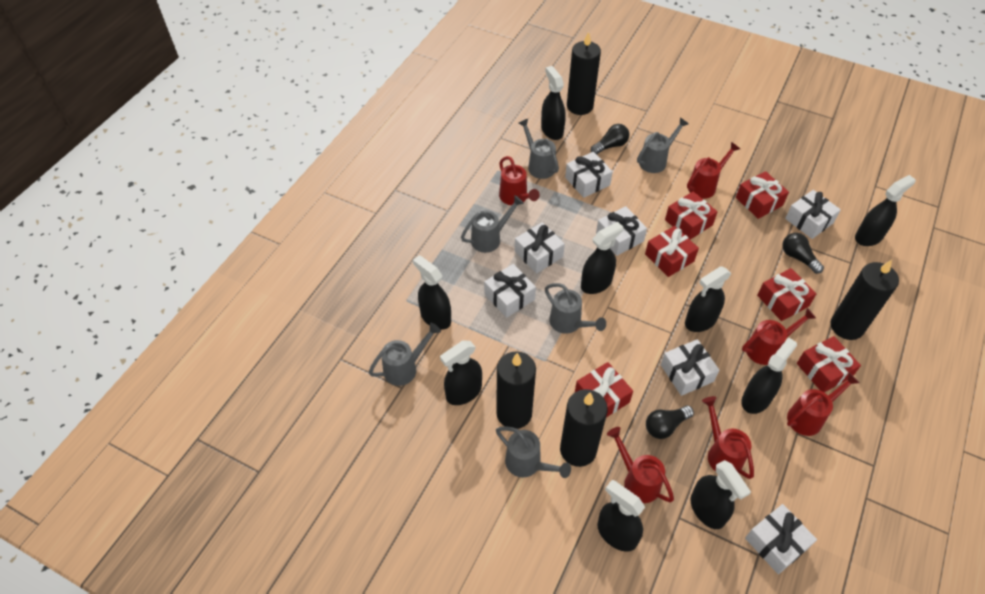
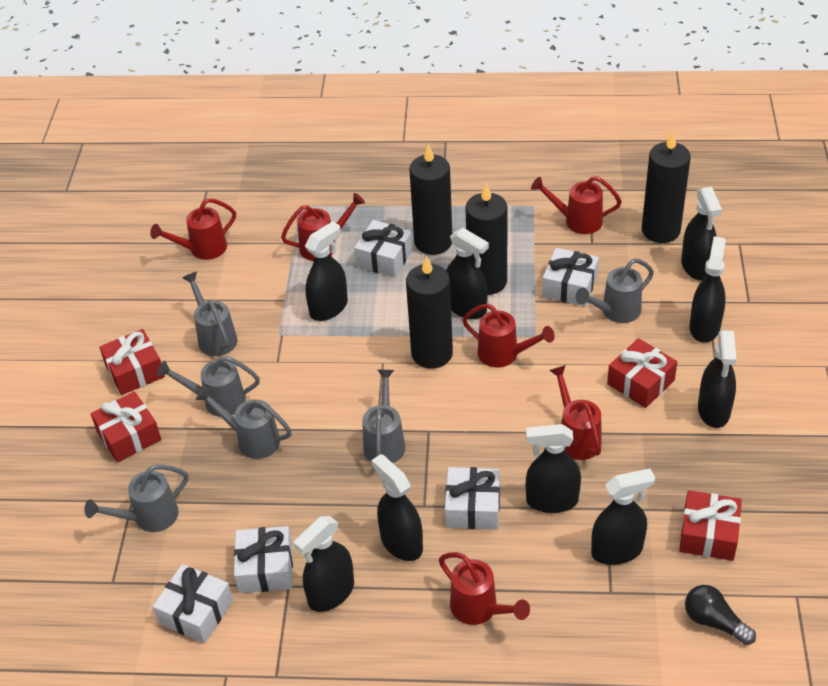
black light bulb: [591,124,629,154] [646,406,694,439] [782,233,824,274] = 3 -> [685,585,756,645] = 1
red gift: [575,362,633,417] [645,226,699,277] [665,191,717,240] [736,171,789,219] [757,268,817,321] [797,336,861,392] = 6 -> [91,392,161,463] [99,329,165,395] [607,338,677,408] [679,490,742,561] = 4
white gift: [484,264,536,318] [515,222,565,274] [565,152,613,198] [596,206,647,256] [661,339,719,396] [745,504,817,574] [785,190,841,239] = 7 -> [153,564,233,644] [234,526,293,593] [354,220,413,277] [445,467,500,530] [542,248,599,306] = 5

